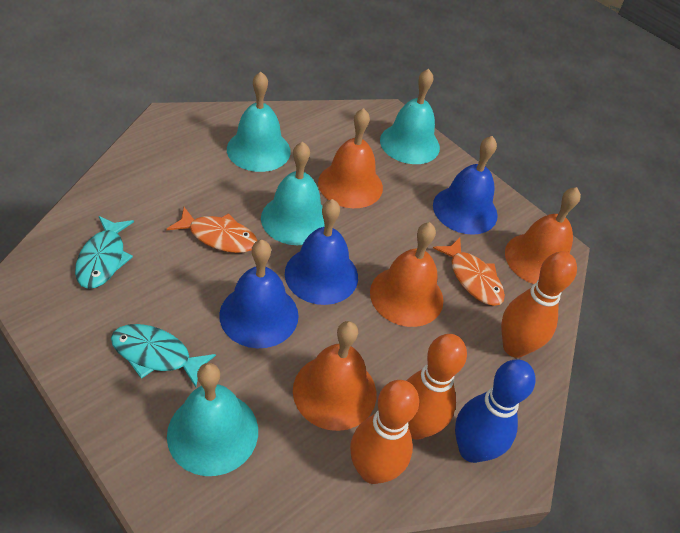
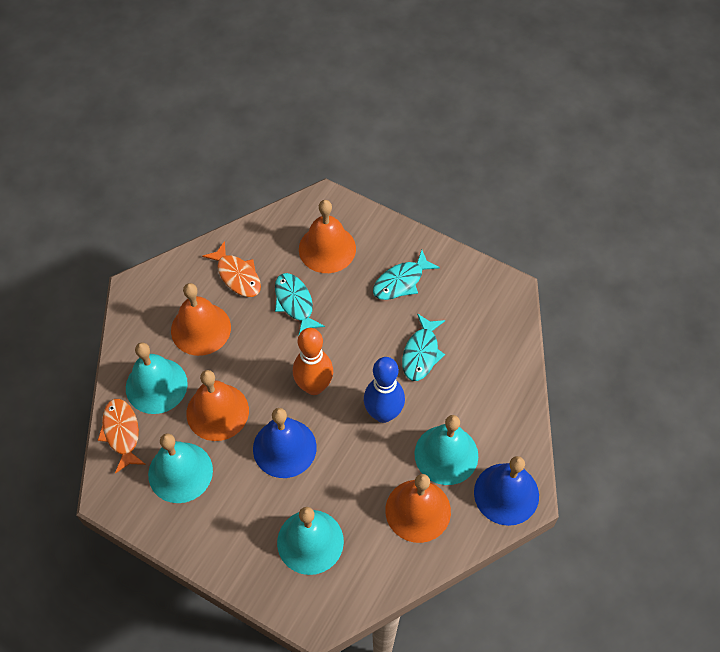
blue bell: [219,240,299,348] [285,199,358,305] [433,136,498,235] = 3 -> [253,408,317,478] [474,456,539,526] = 2
orange bowling pin: [350,380,419,484] [406,334,467,440] [501,251,577,358] = 3 -> [293,328,333,395] = 1
turquoise fish: [75,216,134,289] [111,324,216,387] = 2 -> [275,273,325,334] [373,250,440,300] [402,314,445,381] = 3

